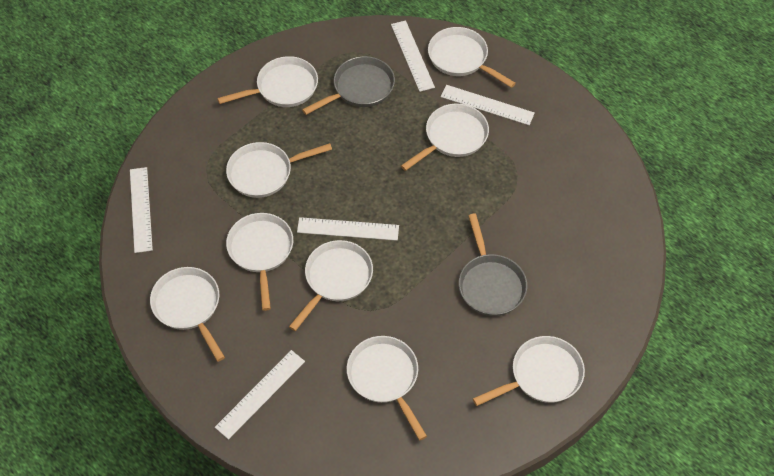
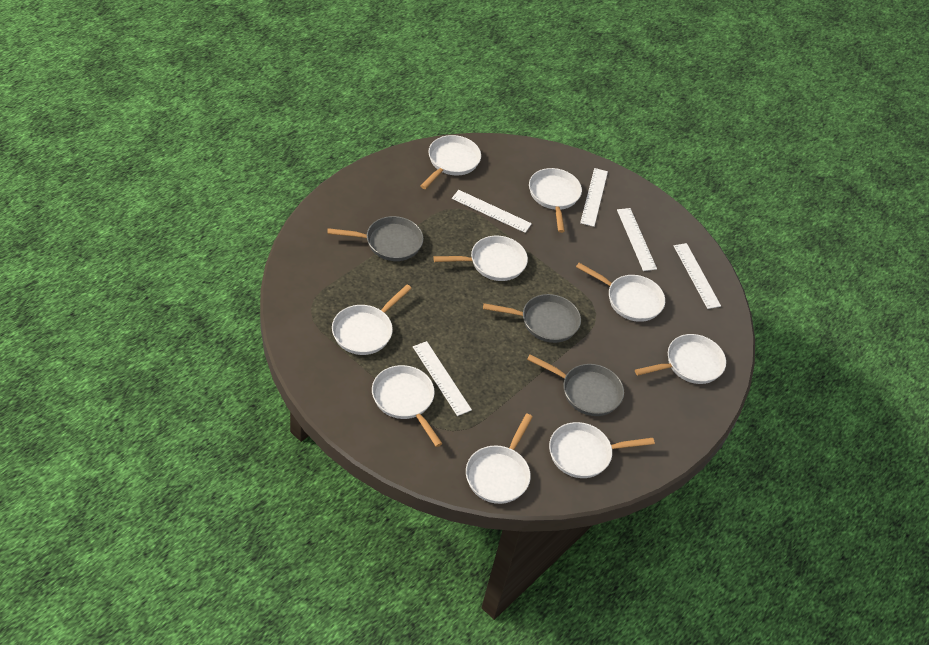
grey pan: [302,56,395,115] [459,214,527,316] = 2 -> [327,216,423,261] [483,294,581,343] [527,354,624,416] = 3

